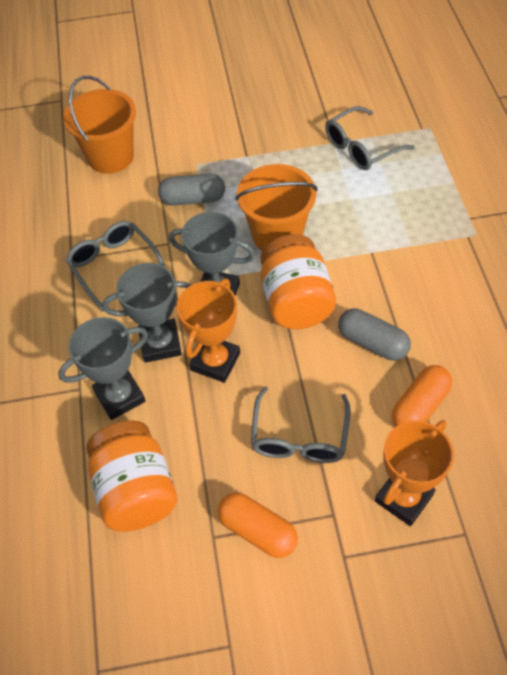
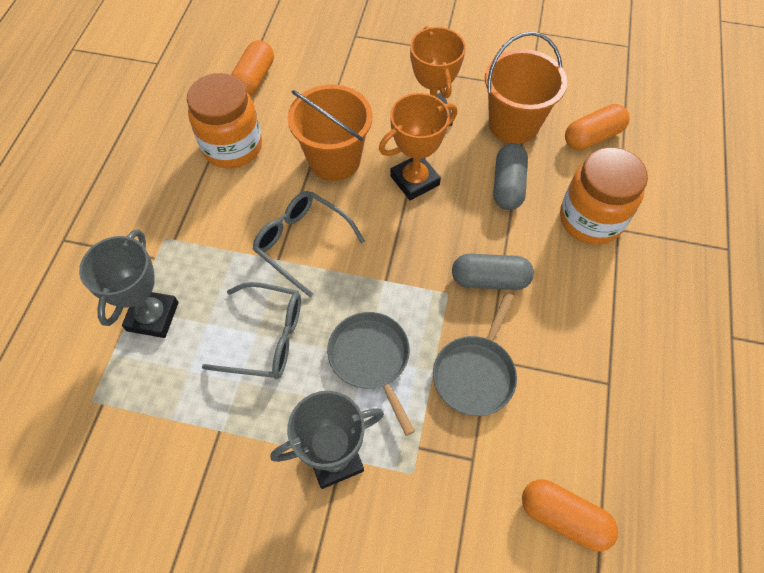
grey glasses: [66,221,165,312] [251,386,351,463] [325,106,415,170] = 3 -> [202,282,301,379] [252,191,365,297] = 2
grey pan: none = 0 -> [327,312,415,436] [433,293,517,416] = 2
grey trophy: [58,317,148,420] [102,263,191,363] [169,212,255,295] = 3 -> [79,229,178,338] [270,391,384,489] = 2
orange capsule: [218,493,298,558] [392,365,452,426] = 2 -> [231,40,274,96] [522,479,618,552] [565,104,630,150] = 3

